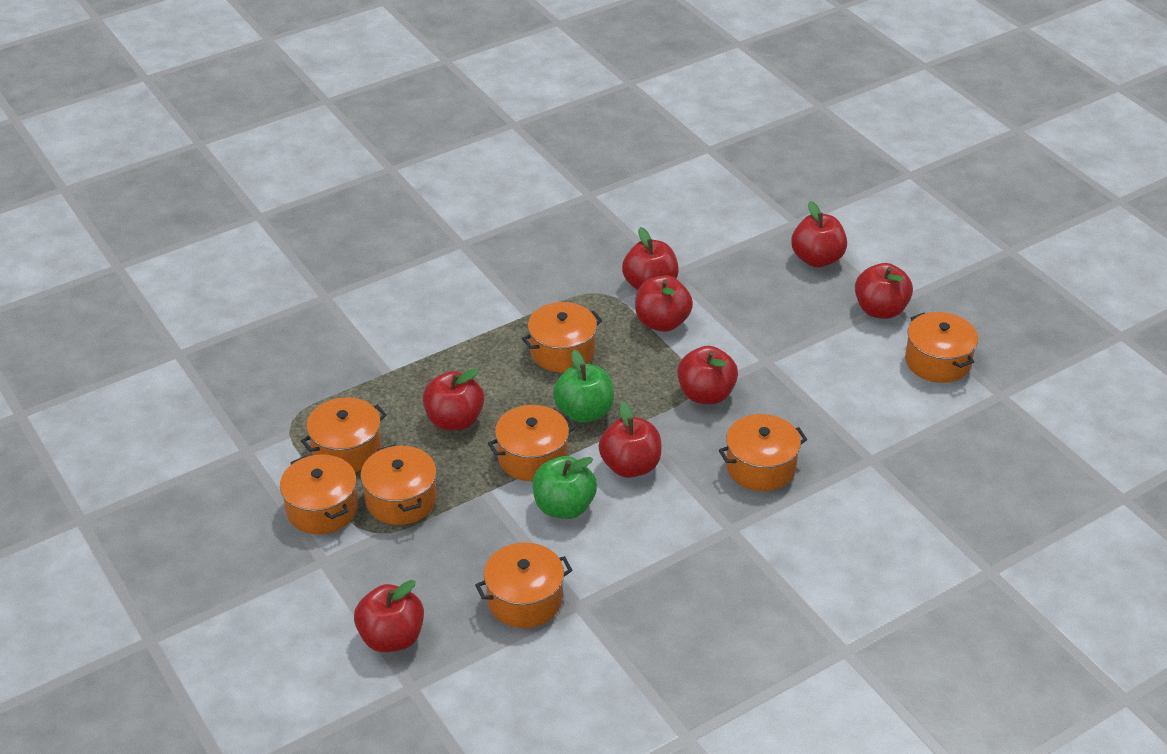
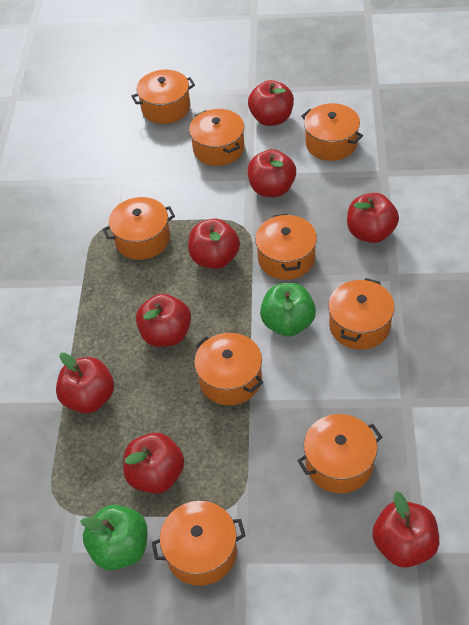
orange pot: [280,454,358,534] [301,397,387,472] [360,445,437,525] [475,542,572,628] [488,405,576,481] [522,302,602,372] [719,414,807,491] [905,312,978,383] = 8 -> [103,197,175,260] [132,70,195,124] [152,501,246,586] [189,109,245,166] [194,333,263,405] [255,213,317,280] [298,414,382,493] [301,103,363,161] [328,278,395,350] = 9

